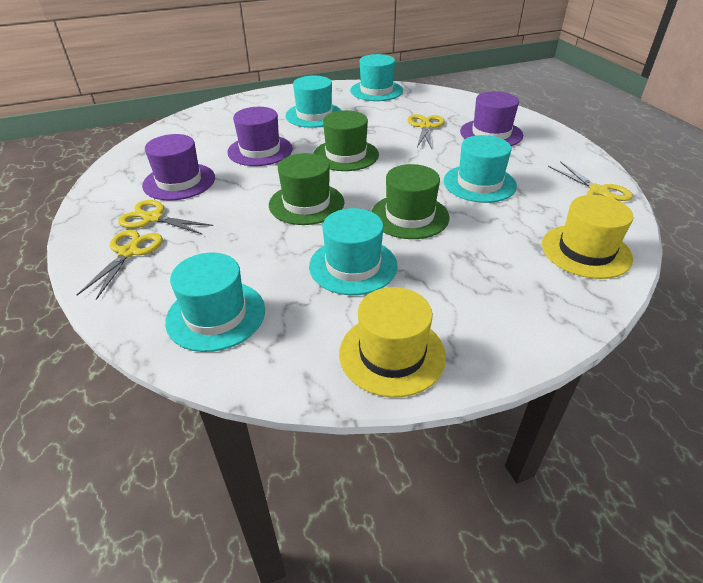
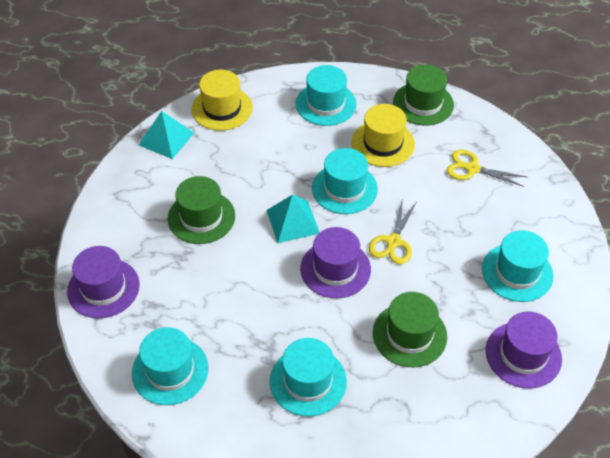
turquoise pyramid: none = 0 -> [139,111,194,159] [266,194,320,243] = 2
yellow scissors: [77,230,163,300] [118,200,213,235] [408,114,445,149] [548,161,633,201] = 4 -> [369,198,417,264] [447,150,527,187] = 2

